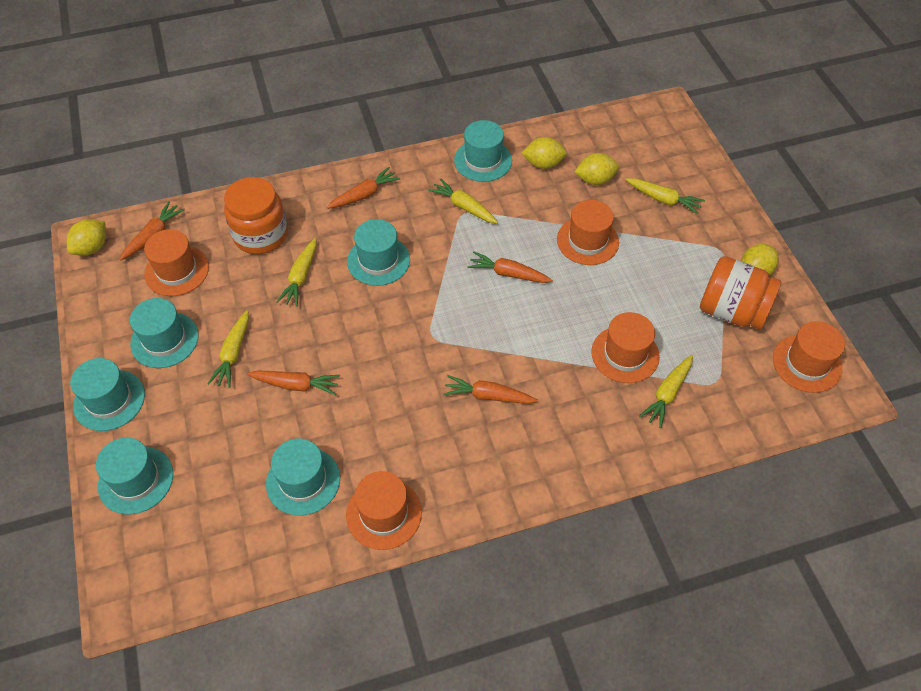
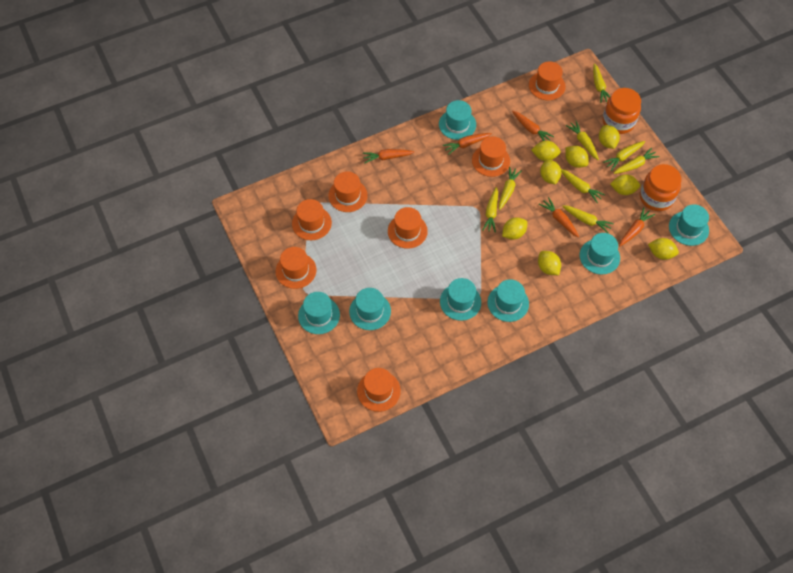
orange hat: [144,229,209,296] [346,471,422,550] [557,200,619,265] [591,312,660,383] [773,321,845,393] = 5 -> [276,247,316,289] [292,199,332,240] [328,171,368,212] [357,368,401,412] [388,207,428,249] [472,137,510,177] [529,61,566,100] = 7
turquoise hat: [70,358,145,431] [96,438,173,514] [130,298,199,368] [266,439,340,516] [347,219,410,286] [454,120,512,182] = 6 -> [298,292,340,334] [349,288,391,330] [439,100,476,140] [440,278,481,321] [487,279,529,322] [580,233,620,275] [669,204,709,246] = 7
yellow carrot: [207,310,249,388] [276,238,317,307] [428,178,498,224] [625,178,705,214] [639,355,693,428] = 5 -> [482,187,498,233] [499,167,522,210] [561,169,605,203] [562,205,614,233] [566,121,599,160] [593,63,610,103] [603,141,645,171] [614,148,660,174] = 8
yellow lemon: [67,219,106,256] [522,137,566,169] [575,153,619,185] [741,244,779,275] = 4 -> [502,217,527,240] [531,141,561,161] [538,251,561,275] [540,160,561,184] [565,146,589,168] [599,125,620,149] [610,174,640,195] [648,238,679,260] = 8

